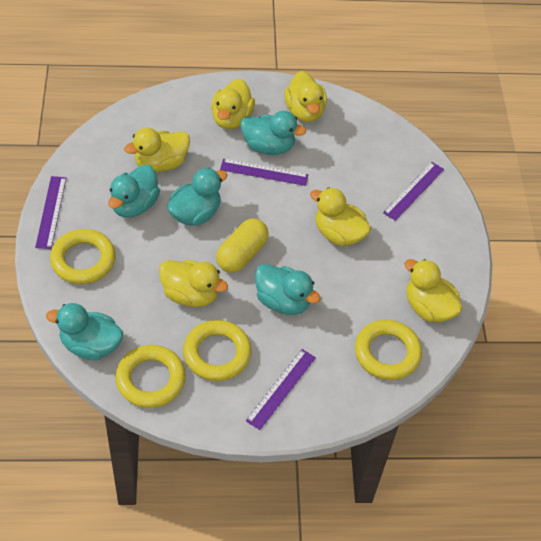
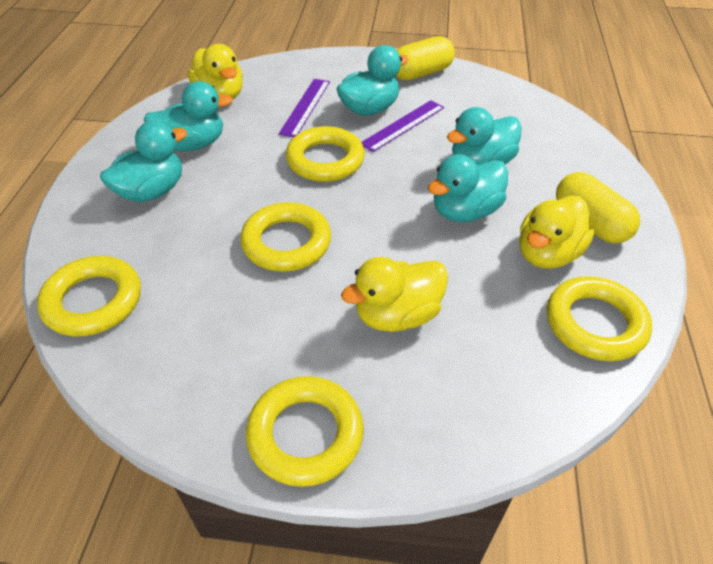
purple ruler: [35,176,66,249] [220,159,309,186] [246,349,316,430] [383,162,444,221] = 4 -> [279,79,330,138] [362,100,444,152] = 2
yellow capsule: [216,218,269,273] = 1 -> [396,36,455,80] [556,172,640,243] = 2
yellow duck: [124,128,190,172] [159,260,228,307] [211,79,255,129] [284,71,327,122] [310,187,371,246] [404,259,462,322] = 6 -> [188,44,243,99] [341,257,448,332] [519,196,594,269] = 3
yellow ring: [50,229,116,284] [115,345,186,408] [183,320,252,381] [355,320,422,380] = 4 -> [37,256,141,336] [240,202,331,272] [246,376,364,487] [286,126,365,182] [547,276,652,361] = 5

